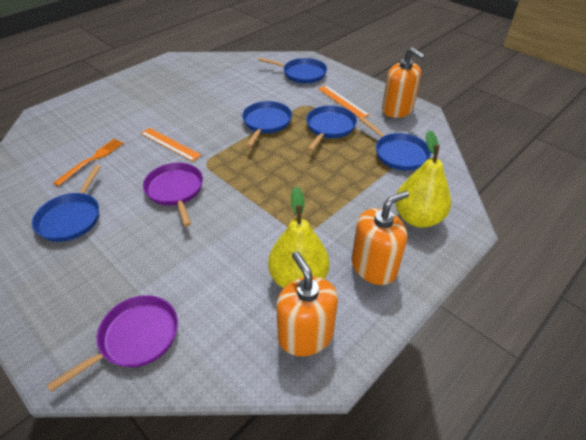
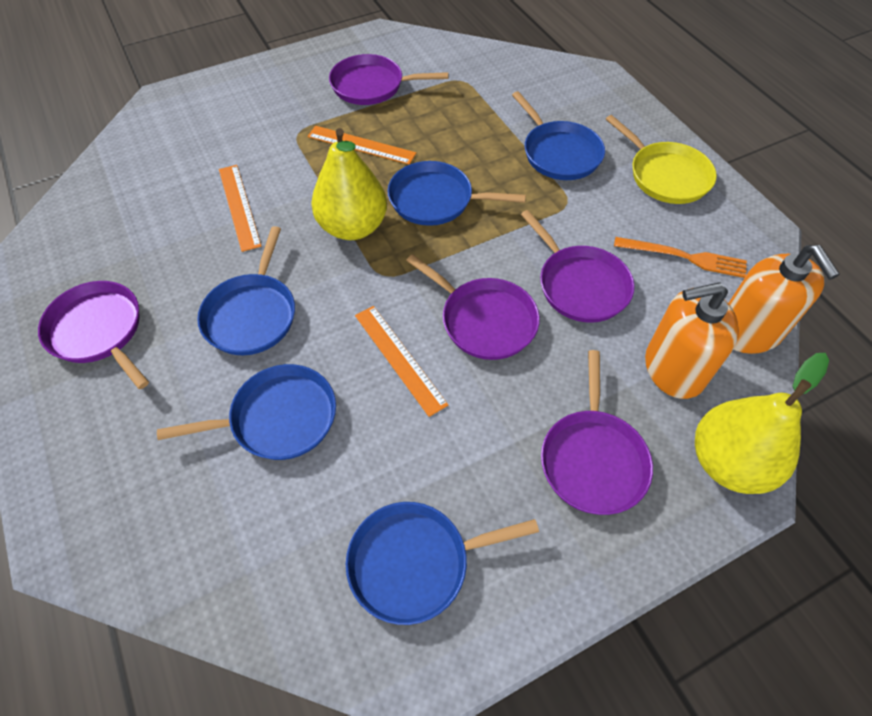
orange ruler: [141,128,201,161] [318,85,369,118] = 2 -> [219,165,262,252] [307,126,416,165] [355,306,448,417] = 3
orange soap dispenser: [276,251,338,356] [352,190,409,285] [382,47,425,118] = 3 -> [645,282,739,399] [728,245,840,354] = 2
purple pan: [47,295,178,392] [143,163,203,226] = 2 -> [38,281,149,389] [329,54,449,105] [406,254,540,360] [521,210,635,323] [541,350,653,515] = 5
yellow pan: none = 0 -> [606,115,717,204] = 1

